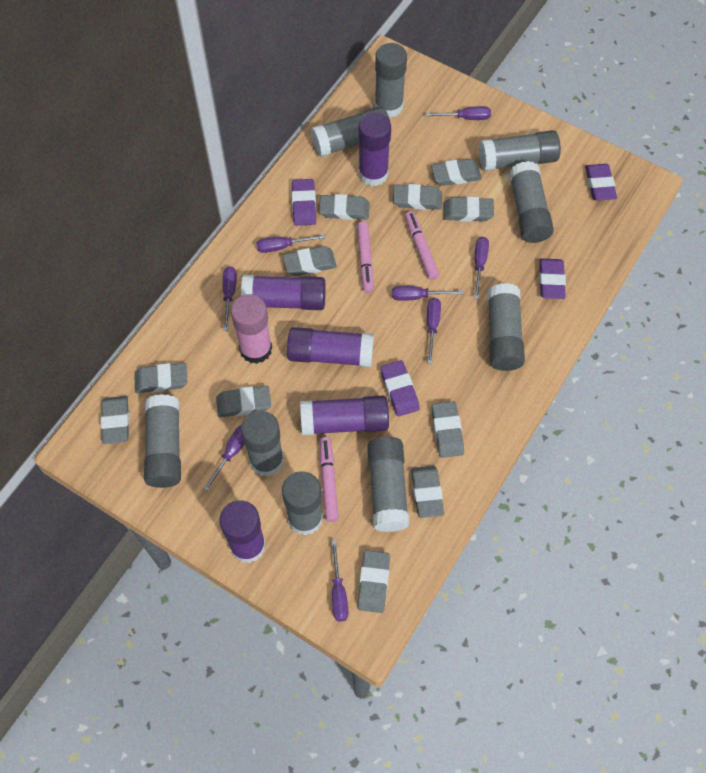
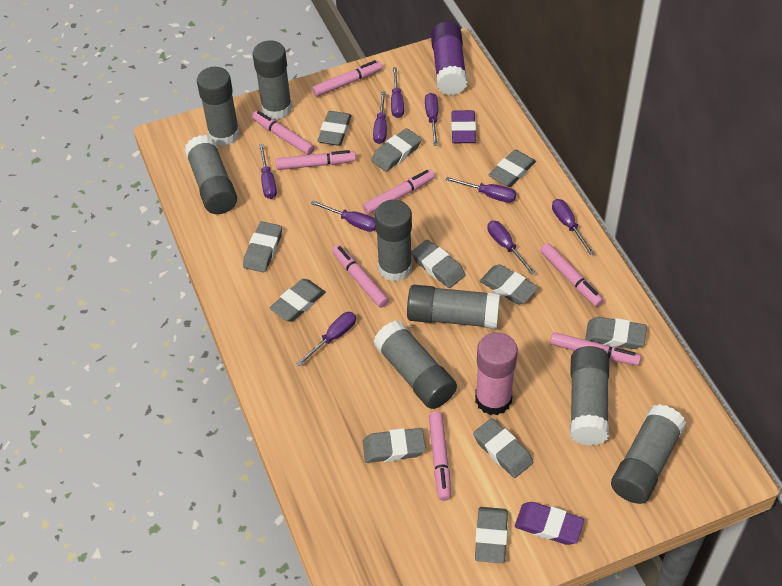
grey glue stick: [144,394,181,488] [241,411,284,477] [282,471,323,535] [311,106,390,157] [367,437,409,532] [374,43,407,118] [479,130,561,171] [487,283,525,371] [509,161,554,243] = 9 -> [184,135,237,214] [197,67,240,146] [253,40,292,120] [373,321,457,409] [375,200,412,282] [407,285,500,329] [570,346,609,446] [611,404,686,504] = 8
pink marker: [320,437,339,522] [357,221,373,293] [405,211,439,280] = 3 -> [252,111,315,155] [276,150,356,170] [312,60,382,97] [332,245,389,308] [363,170,435,215] [429,412,451,501] [540,243,603,307] [550,332,641,366] = 8
purple eraser: [292,179,316,226] [381,360,420,416] [539,258,566,299] [585,164,617,201] = 4 -> [451,110,476,143] [515,502,584,545] = 2
purple glue stick: [219,500,266,563] [241,275,325,310] [287,327,374,367] [300,396,389,435] [358,113,391,186] = 5 -> [431,21,468,95] = 1
purple screwdriver: [204,426,244,491] [223,267,237,331] [256,235,326,253] [331,541,348,621] [392,286,463,301] [426,106,491,120] [427,298,441,364] [474,237,489,299] = 8 -> [259,144,277,199] [296,312,356,366] [310,200,376,232] [373,91,387,144] [391,67,404,118] [425,93,438,146] [445,177,516,203] [487,221,536,275] [552,199,594,255] = 9

